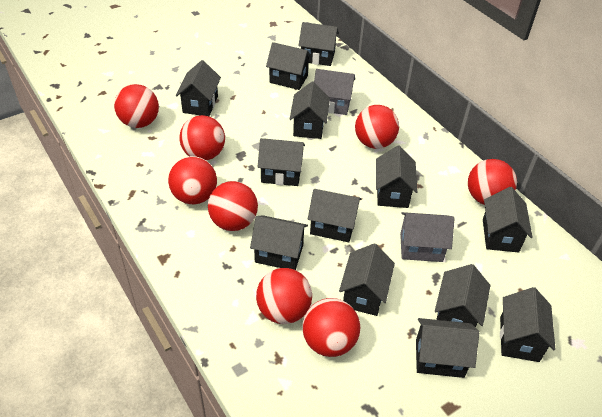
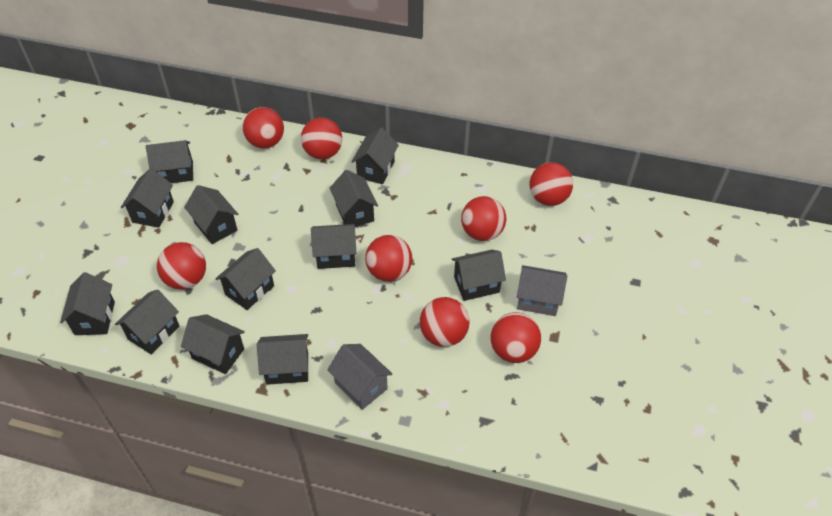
black house: [176,60,221,116] [250,215,308,270] [258,138,305,186] [266,42,312,90] [290,81,330,139] [298,22,339,66] [308,189,361,242] [339,244,395,316] [376,146,418,208] [416,318,479,378] [435,264,490,327] [483,187,533,252] [500,287,556,362] = 13 -> [60,272,115,335] [115,289,180,354] [121,168,174,228] [146,140,193,183] [181,314,245,374] [184,185,238,244] [215,248,276,310] [257,334,308,385] [311,224,357,269] [330,170,378,227] [351,128,399,184] [452,250,506,301] = 12

